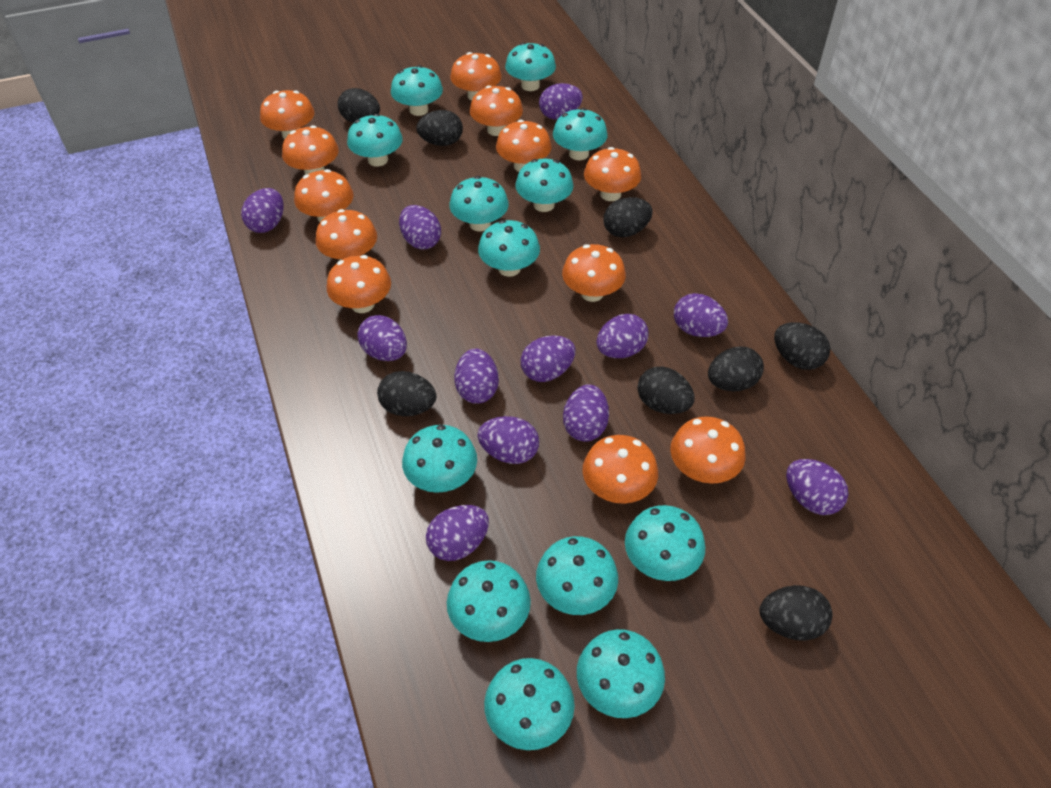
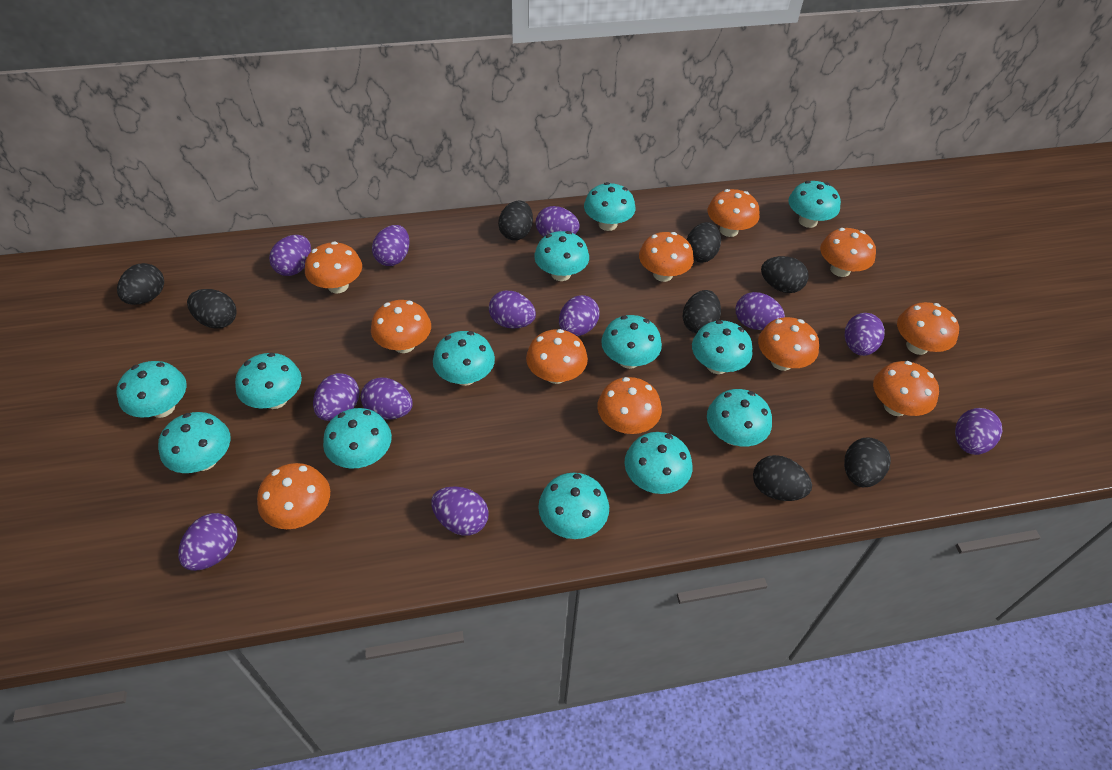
orange mushroom: [260,90,314,139] [282,125,339,175] [294,169,354,222] [315,209,377,260] [327,255,391,313] [450,52,502,101] [470,85,523,136] [496,120,551,172] [562,244,626,302] [582,435,658,504] [584,147,641,201] [670,416,746,484] = 12 -> [257,463,330,529] [305,241,362,294] [371,300,431,353] [526,329,588,384] [597,377,662,434] [639,232,694,282] [708,189,759,237] [758,317,819,371] [820,228,876,277] [873,361,939,416] [897,302,959,355] = 11

